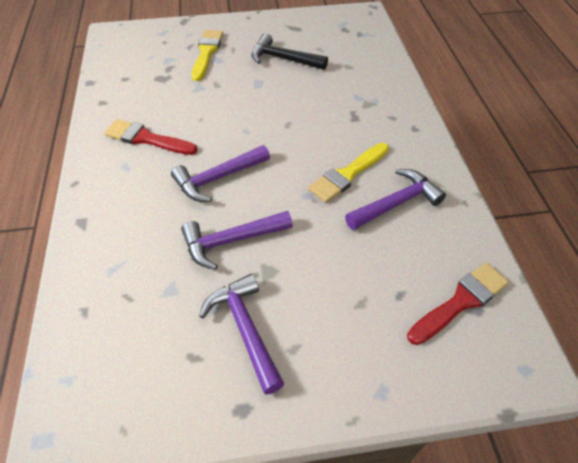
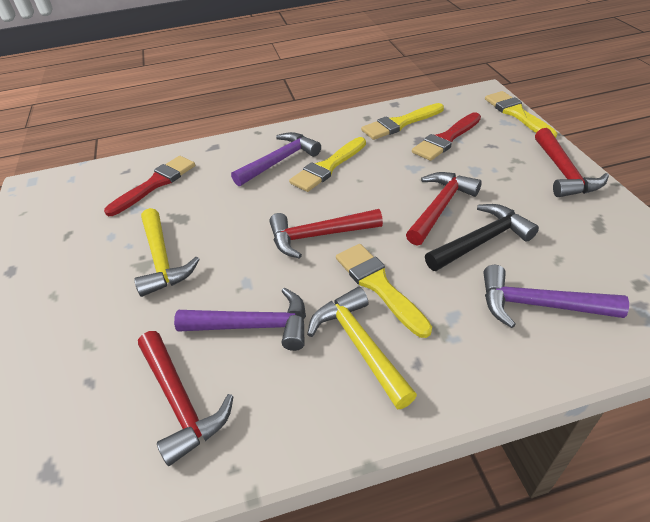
purple hammer: [171,145,270,202] [181,211,293,270] [199,274,284,395] [345,169,446,230] = 4 -> [174,288,306,351] [231,132,321,186] [483,265,629,328] = 3
red hammer: none = 0 -> [138,331,234,466] [269,209,383,259] [406,172,482,246] [535,128,609,197] = 4
yellow brush: [192,30,223,81] [308,143,389,203] = 2 -> [289,137,366,192] [336,244,432,338] [361,103,444,140] [485,91,557,138] = 4
yellow hammer: none = 0 -> [134,208,200,297] [307,287,417,410] = 2

